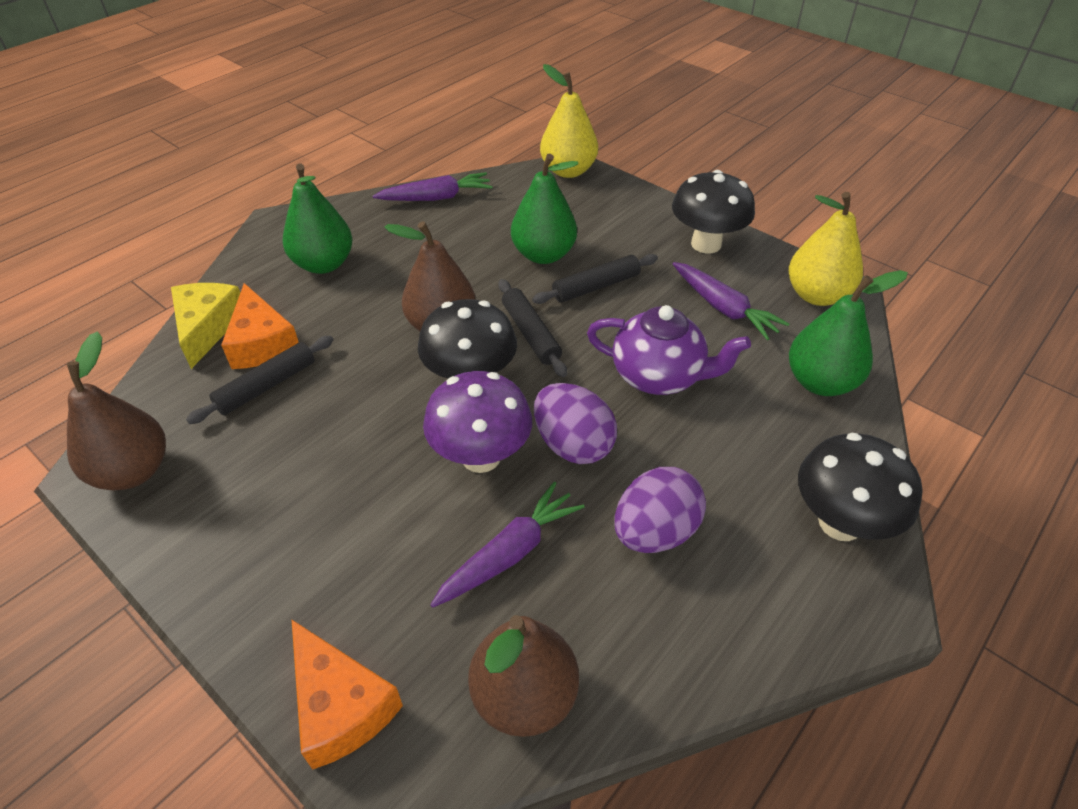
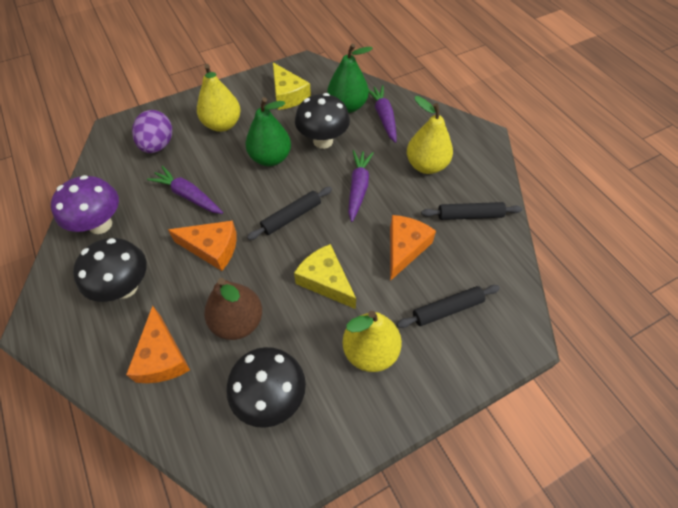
brown pear: [67,332,166,490] [384,221,476,331] [468,615,579,737] = 3 -> [204,278,262,340] = 1
green pear: [283,164,353,274] [511,154,578,264] [789,270,908,396] = 3 -> [245,97,291,166] [327,44,373,113] = 2
orange cheese: [221,283,299,369] [291,619,403,770] = 2 -> [126,306,190,383] [168,221,237,271] [390,215,436,281] = 3
purple egg: [534,383,617,464] [614,467,706,553] = 2 -> [132,110,172,153] = 1
purple teapot: [587,305,751,395] = 1 -> none = 0
yellow cheese: [171,283,240,369] = 1 -> [273,63,311,110] [294,244,356,309] = 2
yellow pear: [540,64,598,178] [789,192,863,306] = 2 -> [197,64,241,132] [342,311,402,372] [407,96,453,174] = 3

